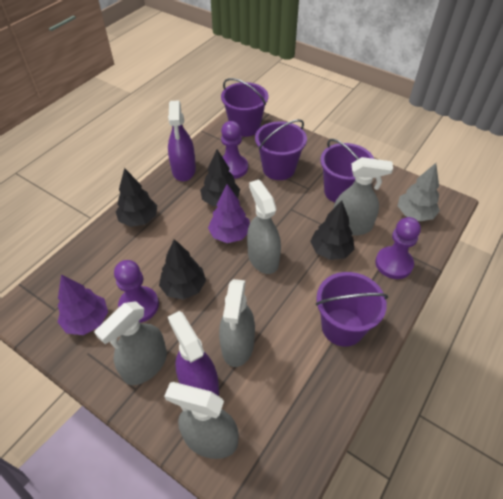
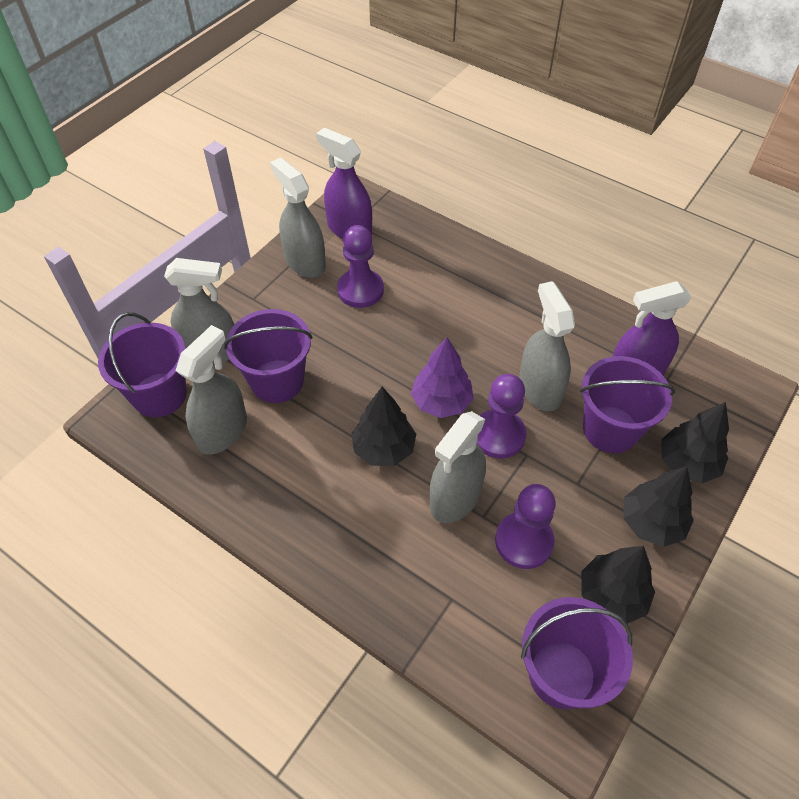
grey tree: [398,163,440,221] = 1 -> none = 0
purple tree: [58,275,108,335] [208,184,250,243] = 2 -> [411,337,474,418] = 1

